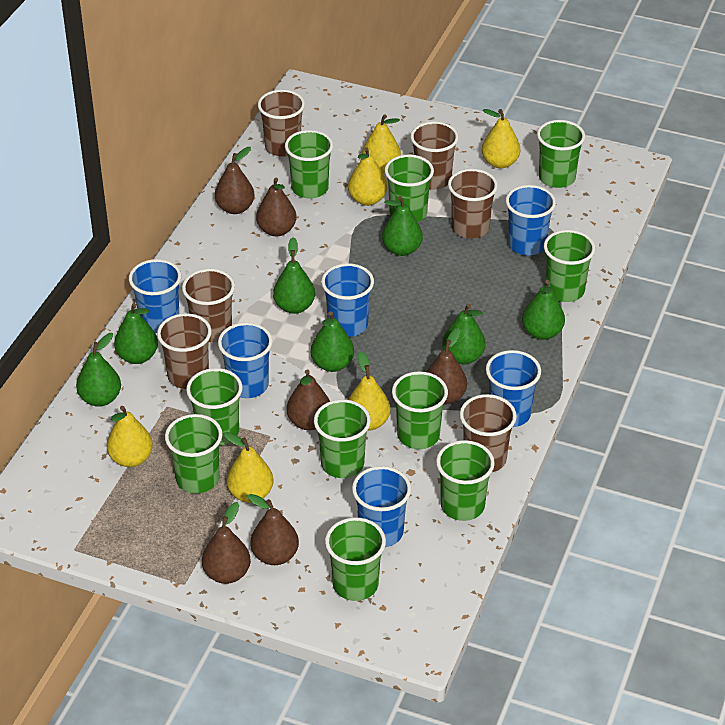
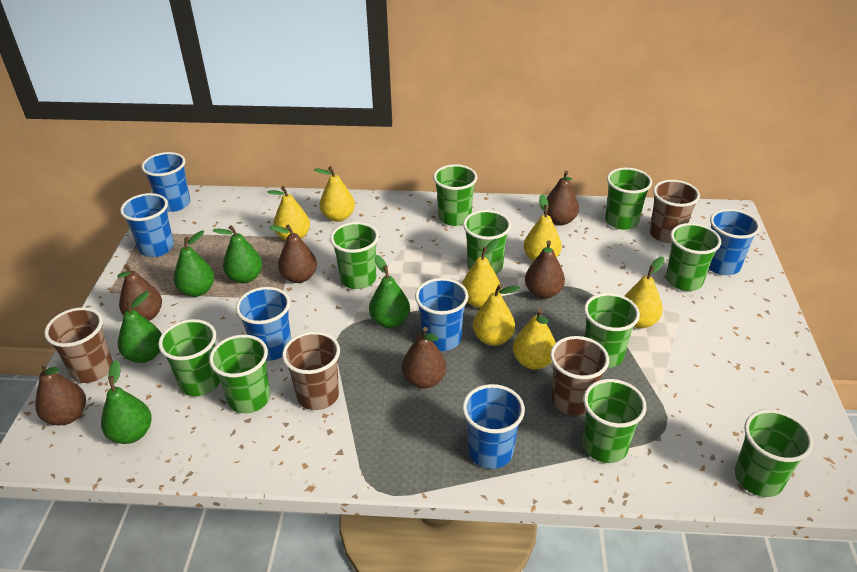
brown cup: [157,313,212,389] [182,269,235,342] [258,90,305,157] [410,121,459,190] [448,169,498,239] [460,394,517,472] = 6 -> [44,307,113,383] [282,332,340,410] [550,336,609,416] [650,180,700,243] = 4
green pear: [76,333,121,407] [114,303,158,364] [273,237,315,314] [311,311,354,372] [382,196,423,256] [442,304,486,364] [522,280,565,340] = 7 -> [101,360,152,444] [118,291,162,363] [174,230,214,297] [213,225,262,283] [369,255,410,328] = 5
yellow pear: [106,406,153,467] [224,432,274,503] [348,147,387,206] [348,351,391,431] [362,114,401,173] [482,109,520,169] = 6 -> [267,186,310,241] [314,166,355,222] [462,239,501,308] [473,284,520,346] [513,309,556,369] [524,194,562,262] [625,257,665,328] = 7

